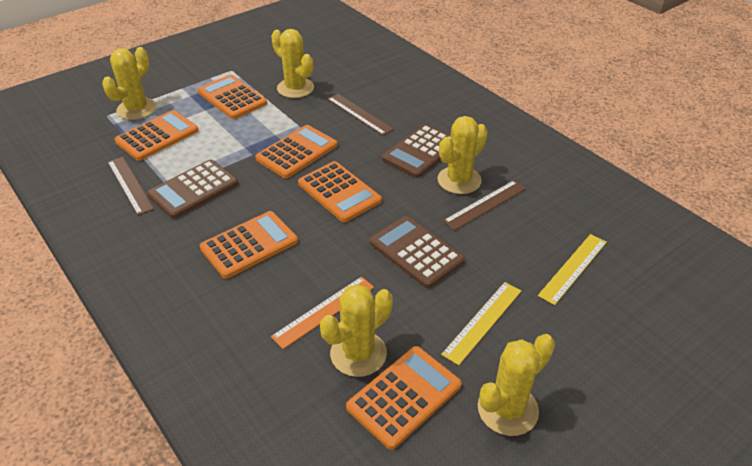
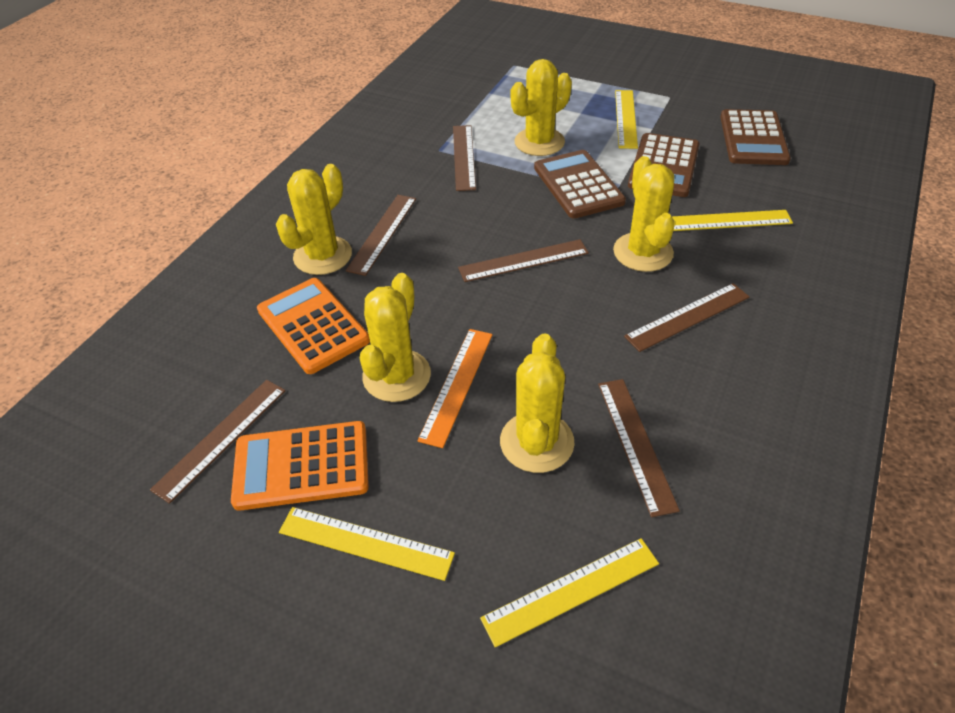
brown ruler: [108,157,154,215] [327,94,394,135] [443,180,526,231] = 3 -> [150,380,286,504] [346,195,416,276] [453,125,476,191] [458,239,589,282] [598,379,680,517] [624,283,749,352] = 6
orange calculator: [114,110,199,161] [198,75,267,119] [200,211,298,279] [255,125,337,178] [298,161,382,222] [346,346,462,450] = 6 -> [231,421,369,511] [257,278,370,374] = 2
yellow ruler: [441,282,521,365] [538,234,607,305] = 2 -> [279,507,455,581] [480,538,659,648] [615,90,638,149] [672,210,793,231] = 4

